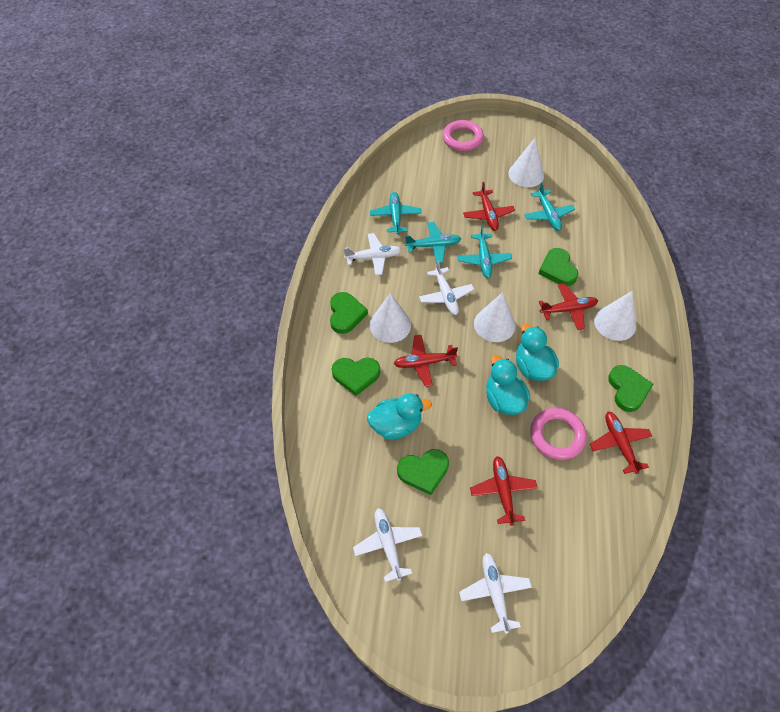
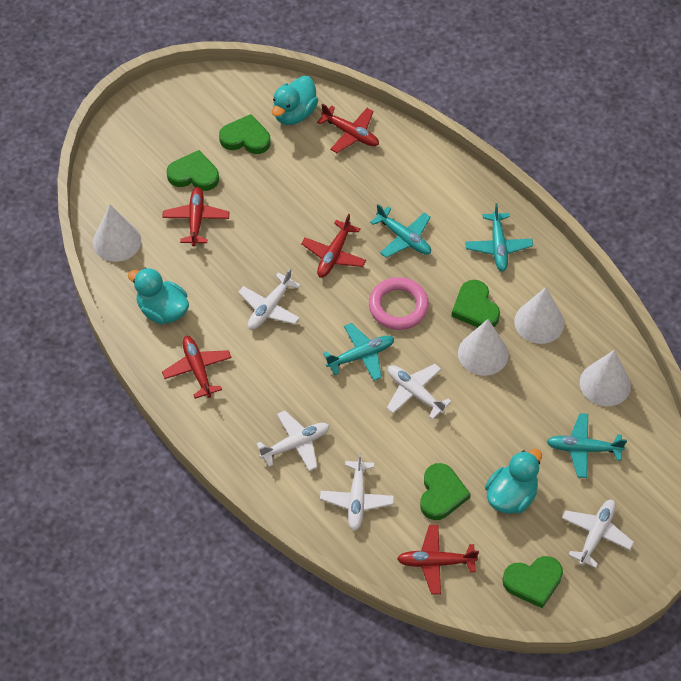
pink ring: [442,120,484,151] [530,408,587,460] = 2 -> [369,277,429,330] = 1
white plane: [344,233,401,276] [353,508,422,582] [419,261,474,315] [459,553,532,634] = 4 -> [238,268,301,330] [256,411,329,471] [320,452,394,531] [387,364,452,420] [562,500,634,568] = 5

